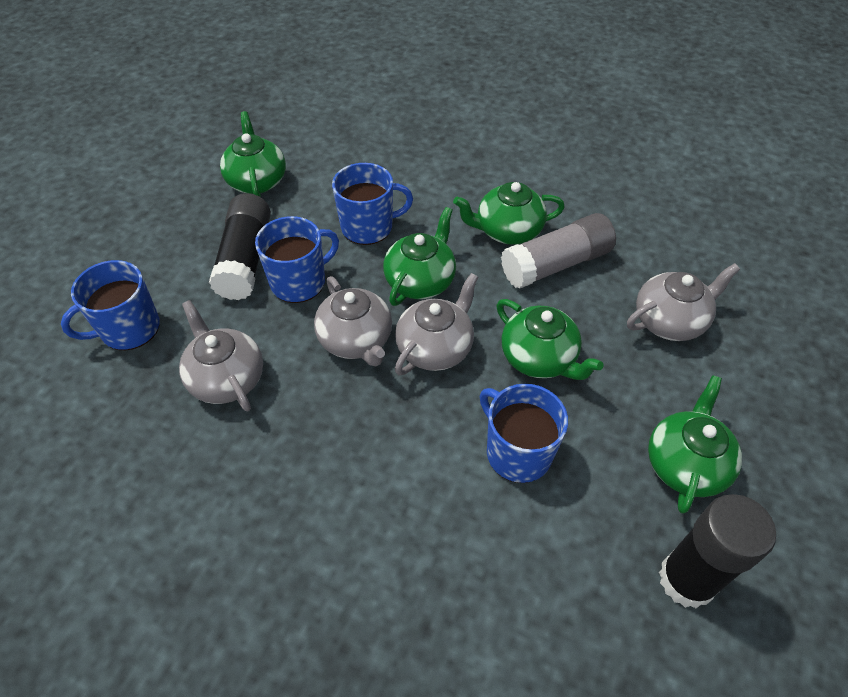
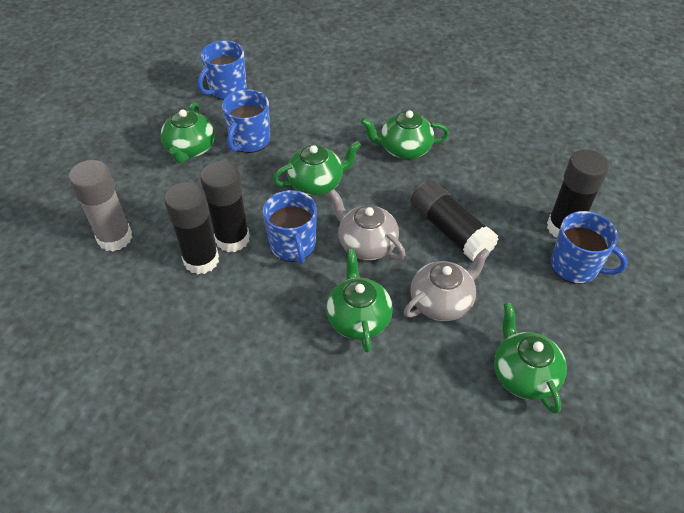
black glue stick: [209,193,271,300] [659,494,776,609] = 2 -> [164,182,219,274] [200,161,250,252] [410,180,498,261] [547,149,609,237] = 4
grey teapot: [179,300,263,411] [314,276,392,367] [395,273,478,375] [627,263,740,341] = 4 -> [329,189,405,260] [404,248,490,321] = 2

